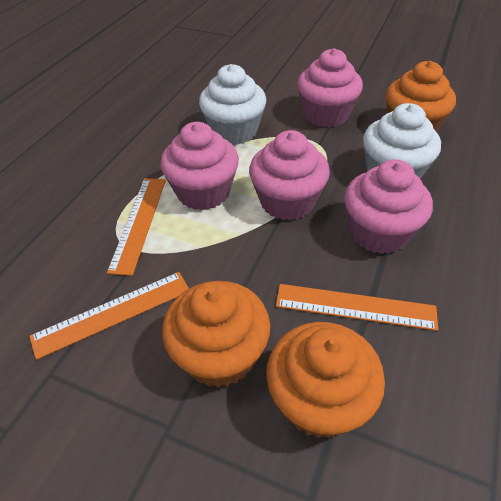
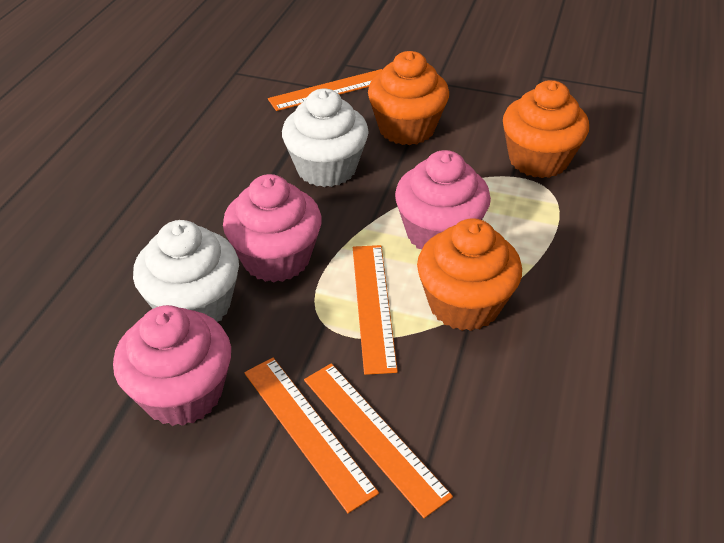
orange ruler: [29,272,189,360] [107,178,166,276] [276,284,438,331] = 3 -> [244,358,379,513] [268,69,383,111] [304,363,453,518] [353,245,398,375] = 4
pink cupcake: [160,122,239,210] [249,130,330,221] [297,48,363,128] [344,159,433,254] = 4 -> [113,305,231,426] [223,174,322,282] [395,150,491,250] = 3

